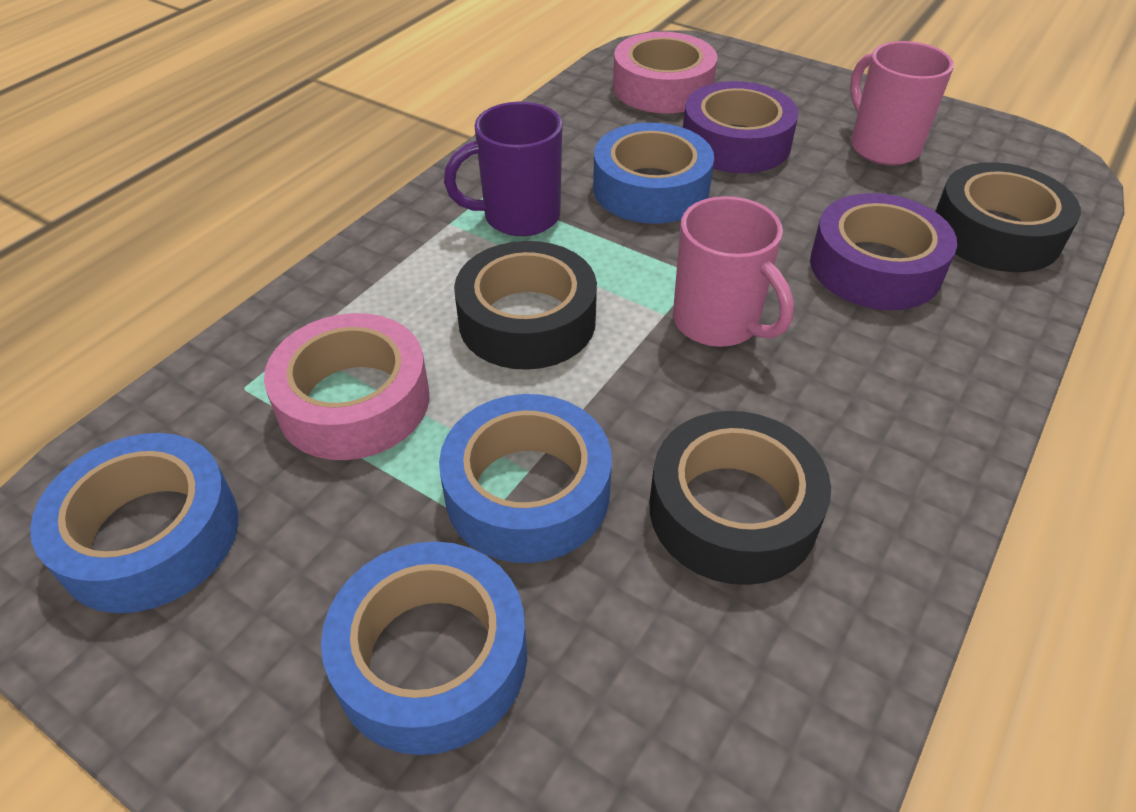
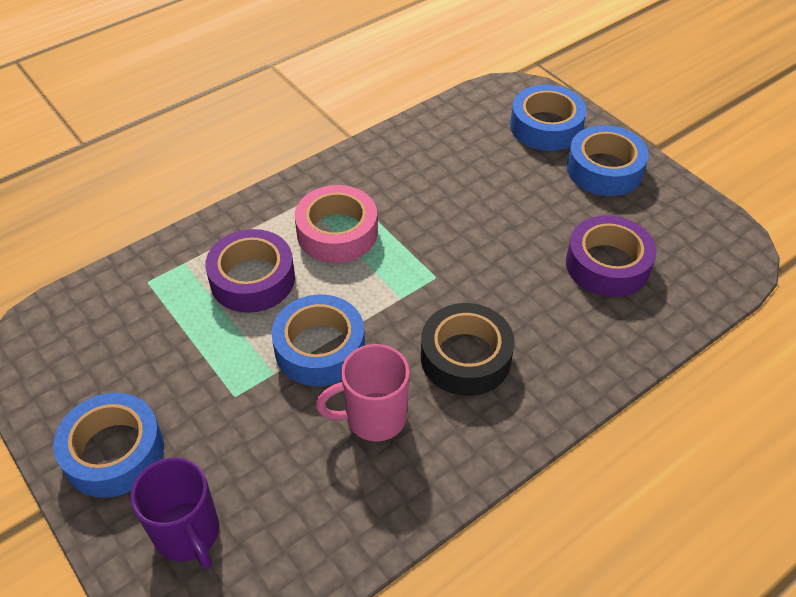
black tape: [454,241,597,370] [650,411,831,585] [935,162,1081,272] = 3 -> [421,303,515,396] = 1
pink mug: [673,196,794,347] [850,41,954,165] = 2 -> [316,344,410,442] = 1
pink tape: [264,313,430,460] [613,32,717,113] = 2 -> [295,185,378,263] = 1

